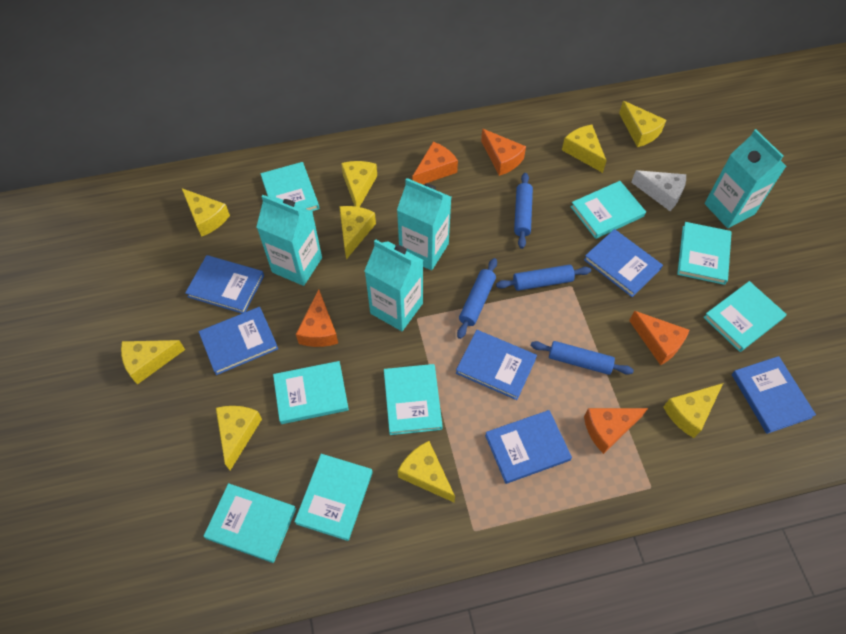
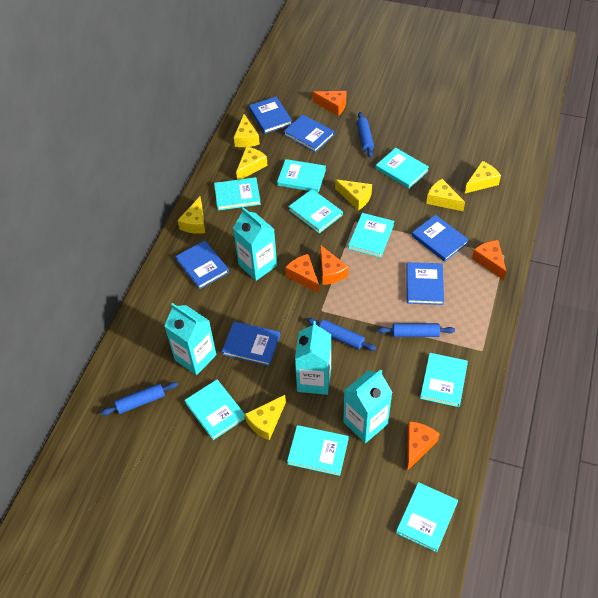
turquoise book: [204,483,296,563] [260,162,319,211] [273,361,349,424] [294,454,373,541] [384,364,443,435] [571,181,646,239] [677,222,732,285] [703,281,787,352] = 8 -> [185,379,246,440] [214,177,261,210] [277,159,326,193] [287,425,349,476] [288,189,343,233] [348,213,394,258] [376,148,429,189] [396,482,458,552] [420,353,468,407] = 9
white cheese: [631,170,686,211] = 1 -> none = 0
yellow cheese: [121,340,185,385] [182,188,230,237] [216,406,262,470] [339,206,376,259] [341,161,377,207] [398,441,455,502] [562,125,606,173] [619,101,666,147] [663,383,723,438] = 9 -> [178,197,205,234] [234,114,260,147] [236,146,268,180] [245,395,286,440] [335,179,372,211] [426,179,465,211] [465,161,501,193] = 7

